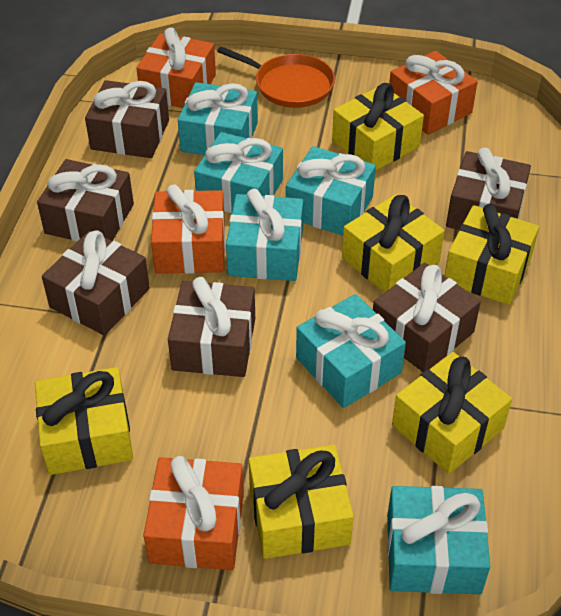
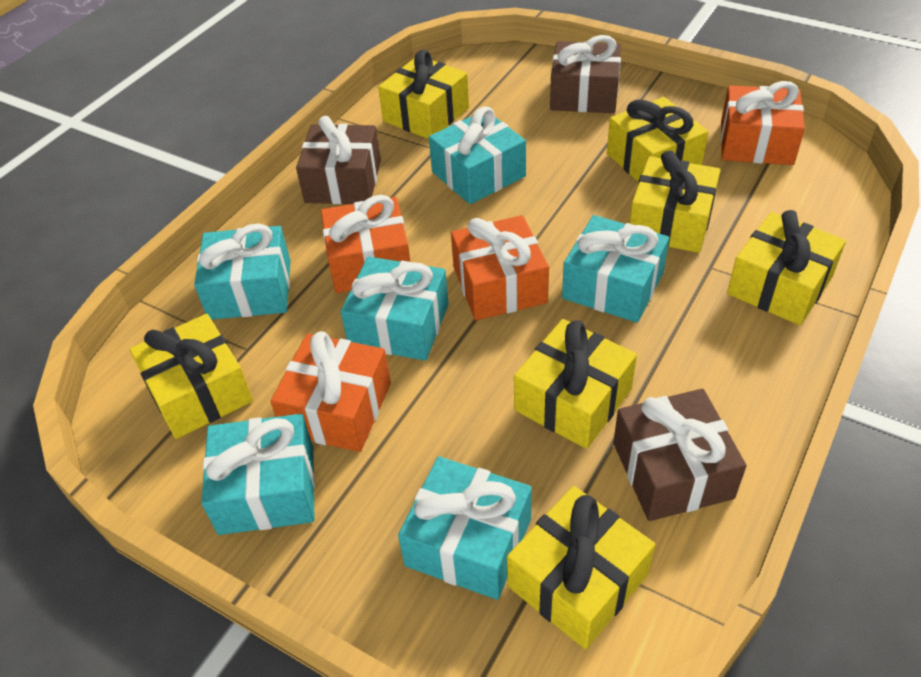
brown gift: [37,159,134,242] [42,230,150,336] [85,80,169,158] [168,277,255,377] [373,263,481,372] [446,148,531,230] = 6 -> [296,116,381,204] [550,35,621,113] [613,389,746,521] = 3
orange pan: [217,46,335,108] = 1 -> none = 0
yellow gift: [35,367,133,475] [249,445,354,559] [332,83,424,171] [342,194,445,293] [392,352,512,474] [444,204,539,305] = 6 -> [130,314,253,439] [378,50,469,139] [507,486,655,649] [514,319,637,449] [607,97,708,182] [629,151,721,253] [727,210,846,325] = 7

